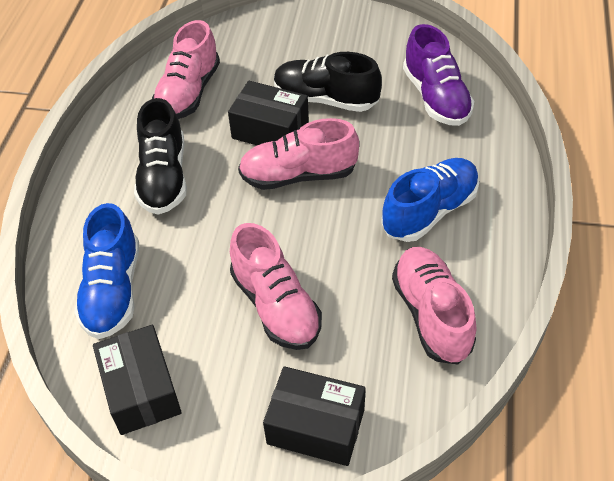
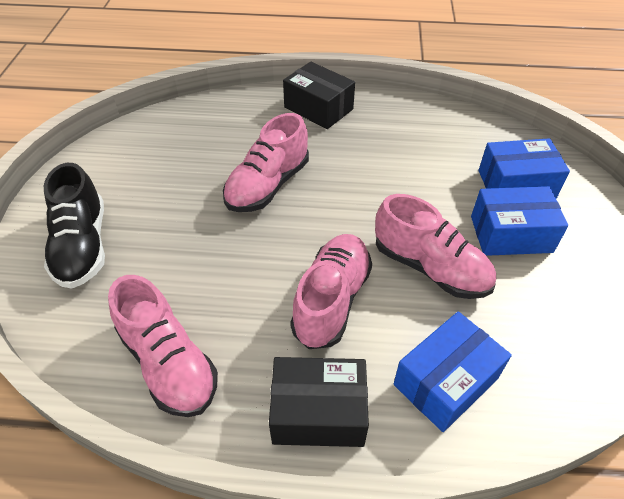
black box: [93,325,182,435] [228,81,309,145] [263,366,366,466] = 3 -> [269,357,369,447] [283,62,355,129] = 2
black shoe: [134,98,187,215] [274,52,382,112] = 2 -> [44,163,105,289] = 1
blue box: none = 0 -> [394,311,512,432] [471,186,568,256] [479,138,570,199] = 3
blue shoe: [74,203,139,339] [381,158,479,242] = 2 -> none = 0
purple shoe: [403,24,474,126] = 1 -> none = 0

